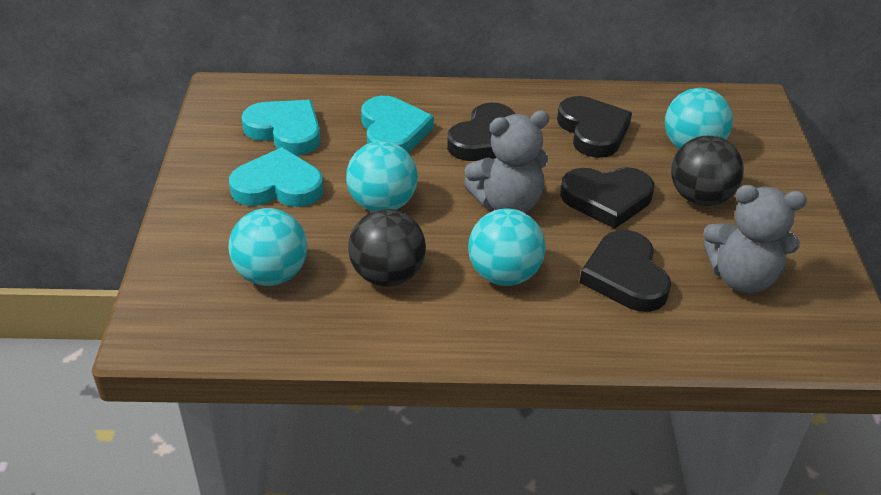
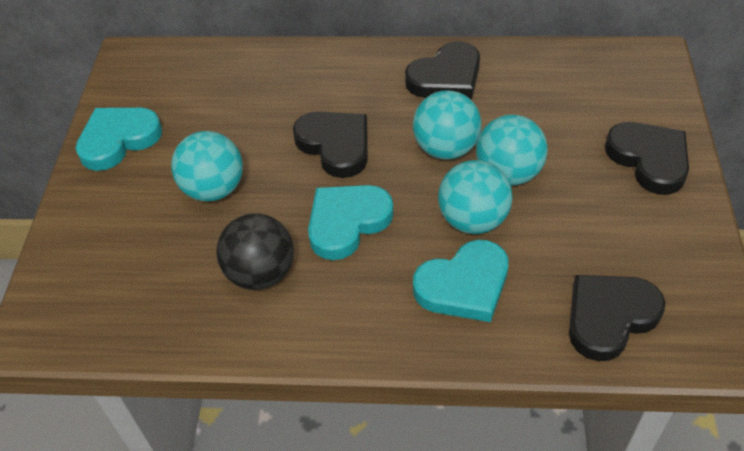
black ball: [348,209,426,287] [671,136,744,206] = 2 -> [216,213,294,290] = 1
grey teddy bear: [464,111,549,213] [703,185,807,293] = 2 -> none = 0

